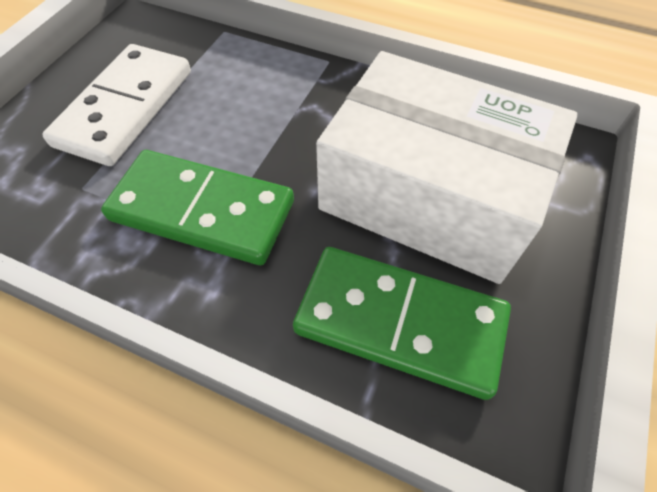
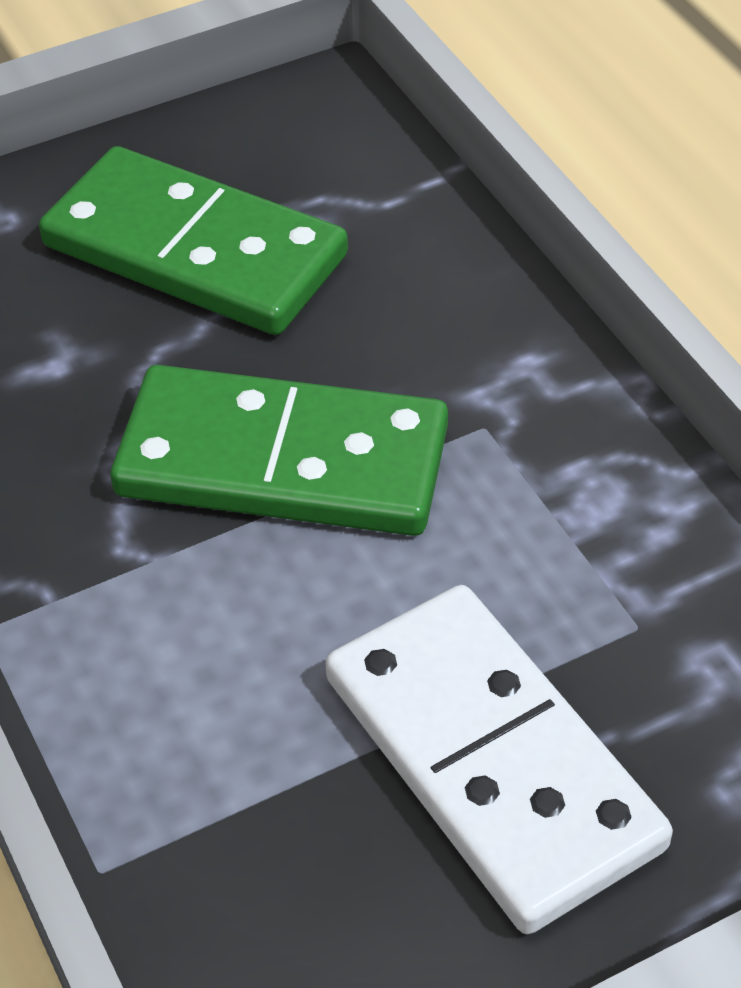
white box: [316,51,578,284] = 1 -> none = 0

